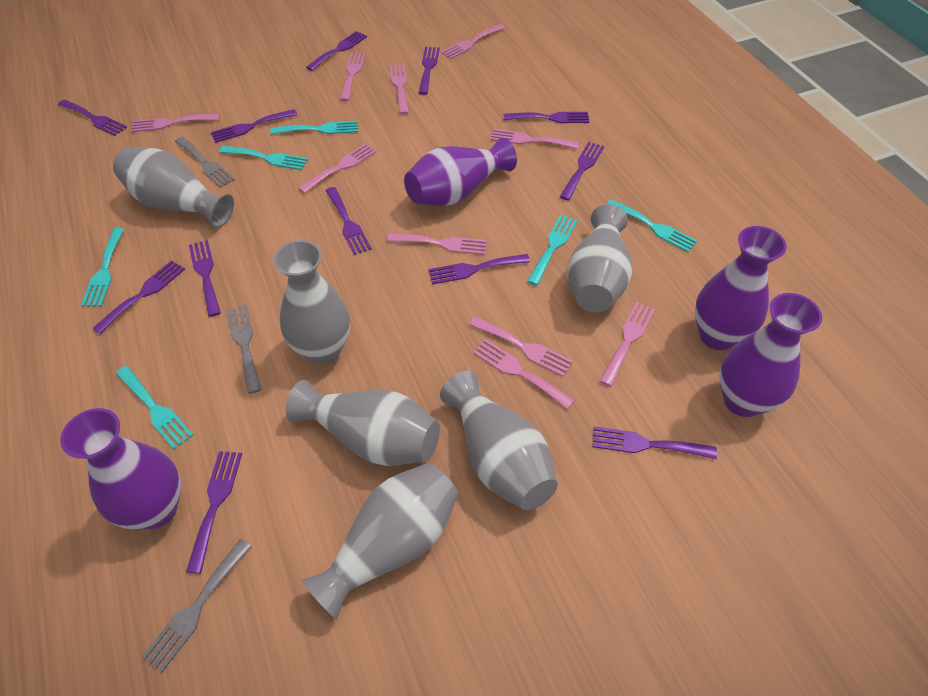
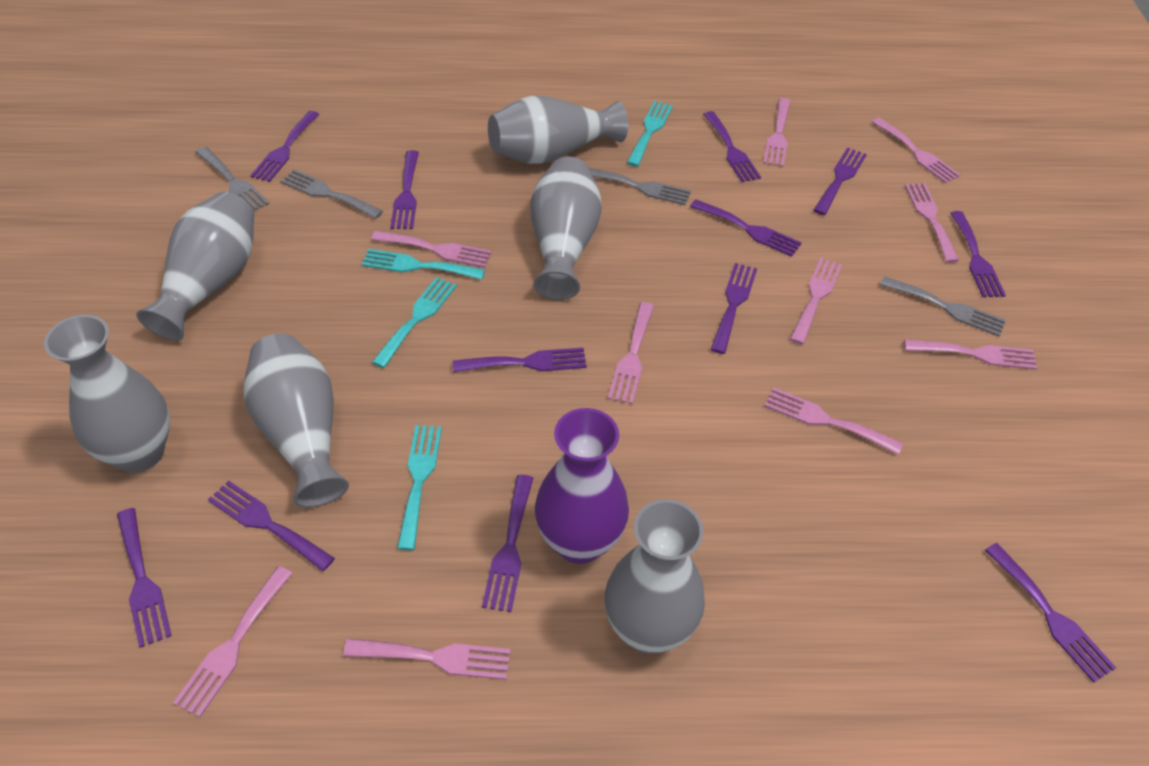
grey fork: [141,539,252,673] [175,137,235,188] [226,305,262,394] = 3 -> [195,147,269,210] [281,169,383,219] [589,168,691,205] [880,276,1006,337] = 4
purple vase: [60,408,181,530] [404,137,517,206] [695,226,787,350] [719,293,822,417] = 4 -> [535,408,629,564] = 1
turquoise fork: [81,228,124,306] [116,366,193,449] [219,146,308,170] [270,121,358,135] [527,215,577,285] [606,199,697,252] = 6 -> [361,249,485,280] [372,277,457,368] [397,425,442,550] [627,101,673,167] = 4

